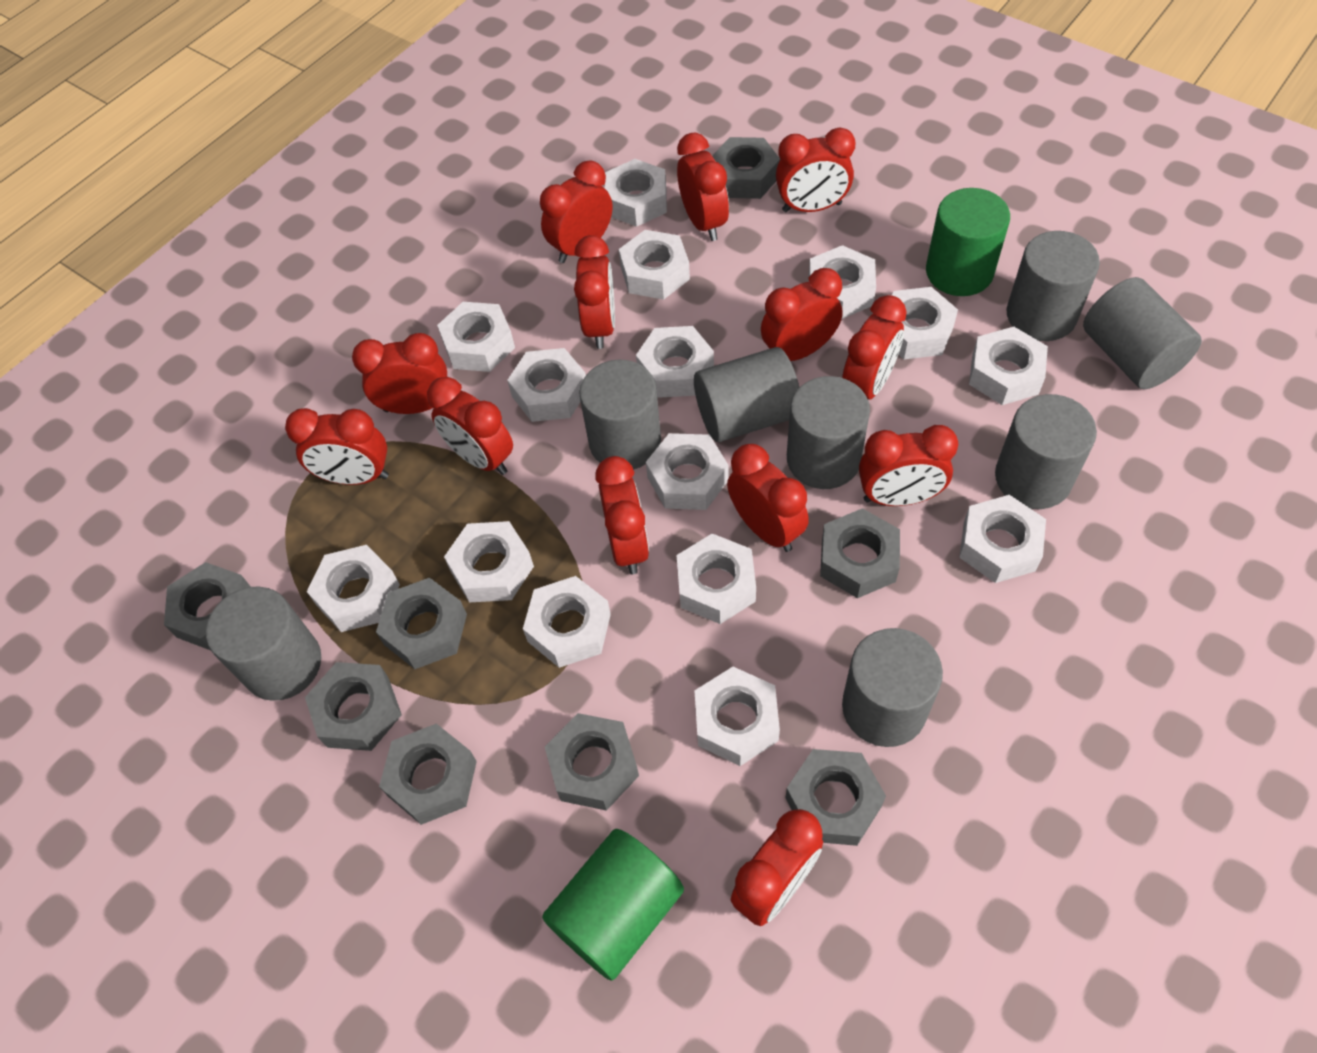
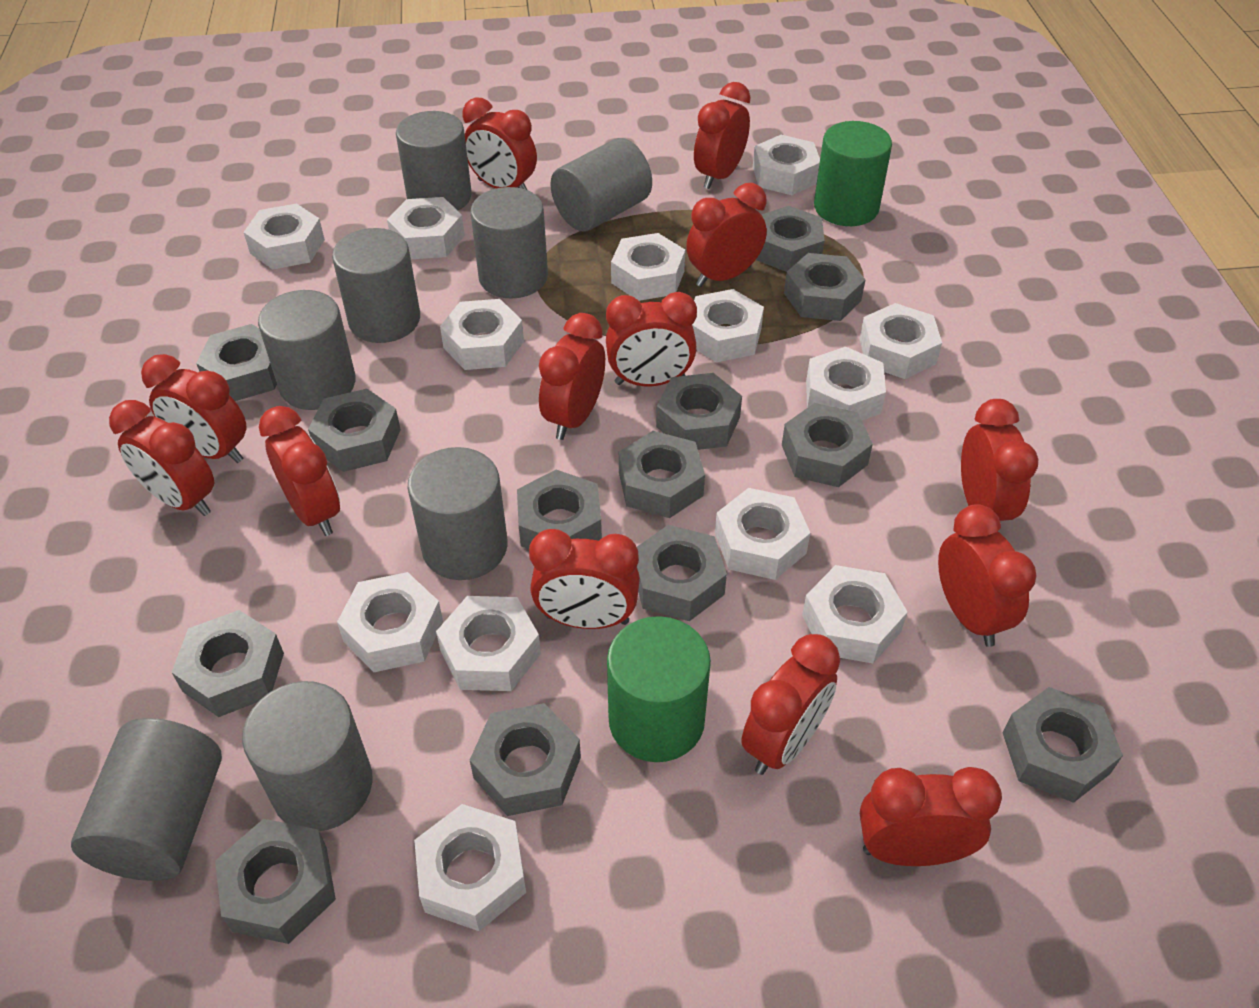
grey nut: [164,562,251,650] [305,662,402,751] [376,578,467,669] [379,724,477,825] [545,713,639,811] [712,137,780,199] [785,749,886,846] [820,508,900,598] = 8 -> [171,610,284,717] [196,324,277,401] [215,819,336,944] [308,389,401,472] [470,703,581,816] [517,469,602,549] [619,431,705,518] [637,525,727,621] [656,373,742,450] [756,206,825,272] [782,403,873,487] [784,253,866,321] [1003,687,1123,803] = 13
white nut: [307,545,400,632] [437,302,515,372] [444,521,534,602] [507,348,586,422] [523,576,611,668] [605,159,667,227] [619,230,690,300] [636,326,714,398] [646,433,729,510] [677,533,756,624] [694,667,780,766] [808,245,876,319] [892,287,958,359] [959,495,1046,583] [969,327,1048,405] = 15 -> [244,203,325,270] [337,572,443,672] [387,197,465,259] [414,804,526,931] [436,596,541,691] [440,299,524,370] [611,233,685,301] [692,289,764,362] [715,488,810,580] [753,135,820,195] [802,565,908,663] [806,347,886,420] [859,303,942,379] = 13

